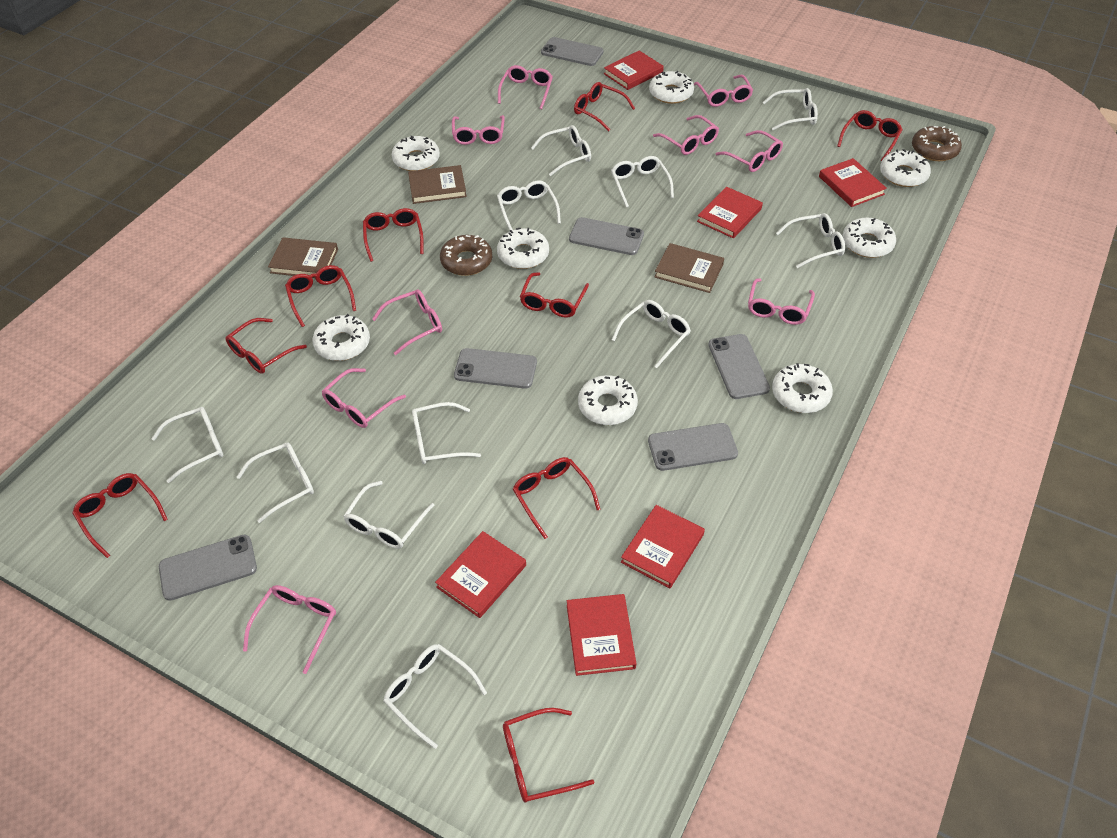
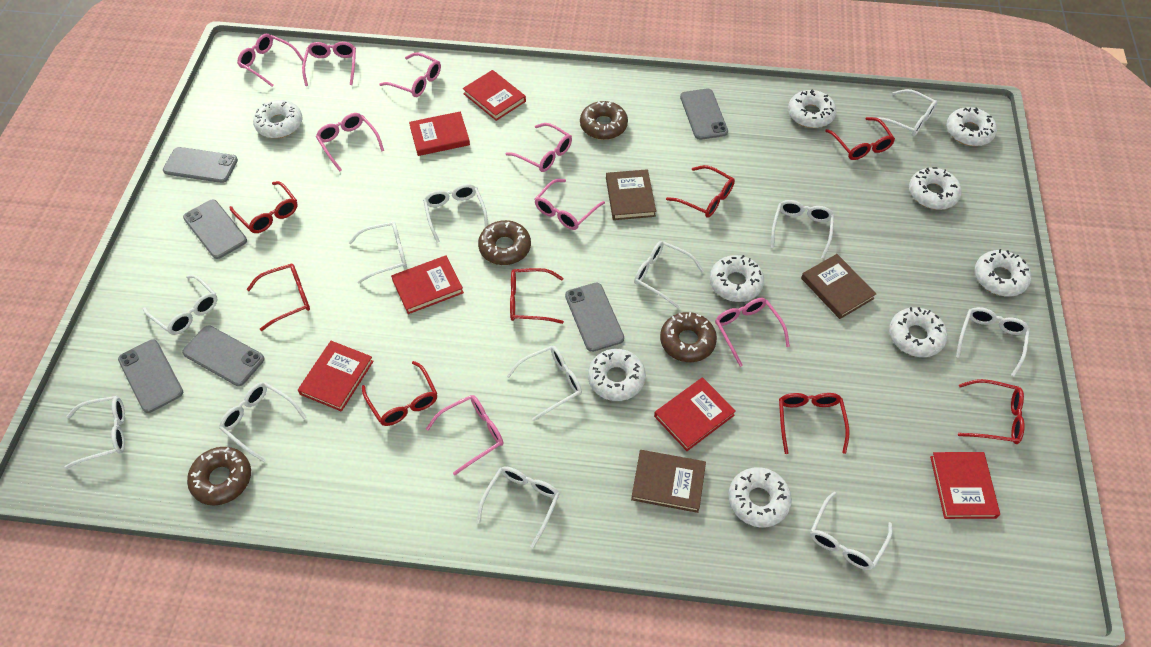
brown donut: [440,235,492,276] [912,126,962,161] = 2 -> [187,447,251,506] [478,220,531,265] [580,101,628,140] [660,312,717,362] = 4
pink glasses: [243,585,336,674] [322,368,406,428] [372,290,442,355] [452,115,505,145] [498,65,553,109] [653,115,719,155] [694,75,753,107] [716,130,783,172] [748,278,815,325] = 9 -> [237,34,304,87] [302,42,356,86] [316,113,384,172] [379,53,441,97] [426,395,504,475] [506,123,572,172] [535,179,605,230] [715,298,790,367] = 8
red glasses: [72,473,168,558] [225,318,307,374] [285,265,356,327] [363,208,424,262] [503,708,594,803] [513,457,600,539] [520,272,589,318] [574,82,635,131] [837,110,903,161] = 9 -> [229,181,298,233] [246,264,310,331] [362,361,437,426] [510,268,564,324] [666,165,735,218] [779,393,849,454] [825,117,895,160] [958,379,1025,444] = 8
white donut: [313,314,370,361] [392,136,440,171] [497,228,549,269] [578,375,638,425] [649,71,694,104] [772,363,833,413] [843,218,896,258] [880,149,931,187] = 8 -> [253,100,303,138] [588,349,646,401] [710,255,764,302] [728,467,792,527] [788,90,836,128] [889,307,947,357] [909,167,962,210] [946,107,997,146] [975,249,1031,297] = 9
white glasses: [151,407,223,483] [237,443,314,523] [343,481,435,549] [383,644,487,749] [412,402,481,464] [497,180,561,230] [531,125,591,176] [611,156,674,208] [612,300,691,368] [763,88,818,130] [776,213,845,268] = 11 -> [64,396,125,469] [143,275,217,335] [219,382,307,462] [348,222,407,283] [423,184,488,243] [476,466,560,548] [507,346,582,421] [634,241,704,308] [771,200,834,259] [810,492,892,570] [872,89,937,136] [956,307,1030,377] = 12

